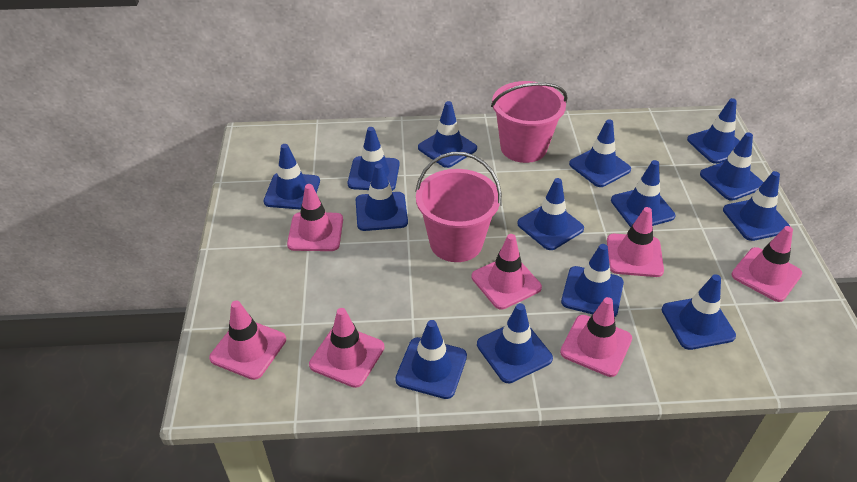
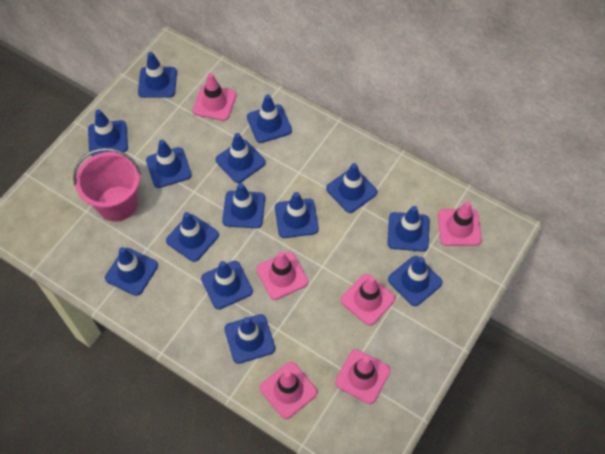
pink bucket: [416,152,502,262] [491,81,568,163] = 2 -> [73,148,141,222] = 1
pink traffic cone: [209,301,286,380] [287,184,343,251] [309,308,384,388] [472,234,542,310] [560,297,632,377] [607,207,664,277] [732,226,802,302] = 7 -> [193,73,237,121] [256,251,308,300] [260,362,318,419] [335,349,391,404] [341,274,395,326] [438,201,482,246] = 6

